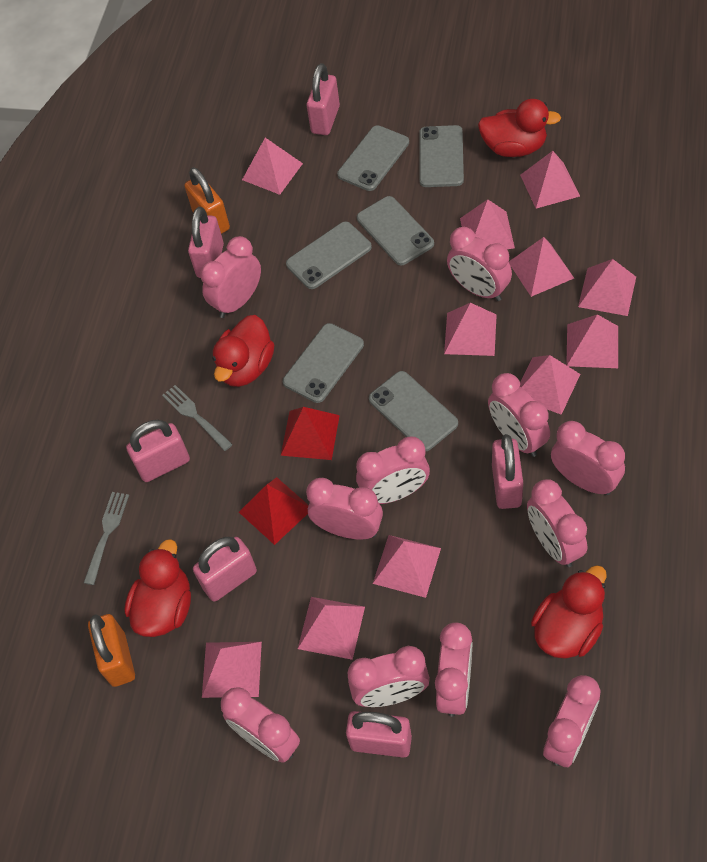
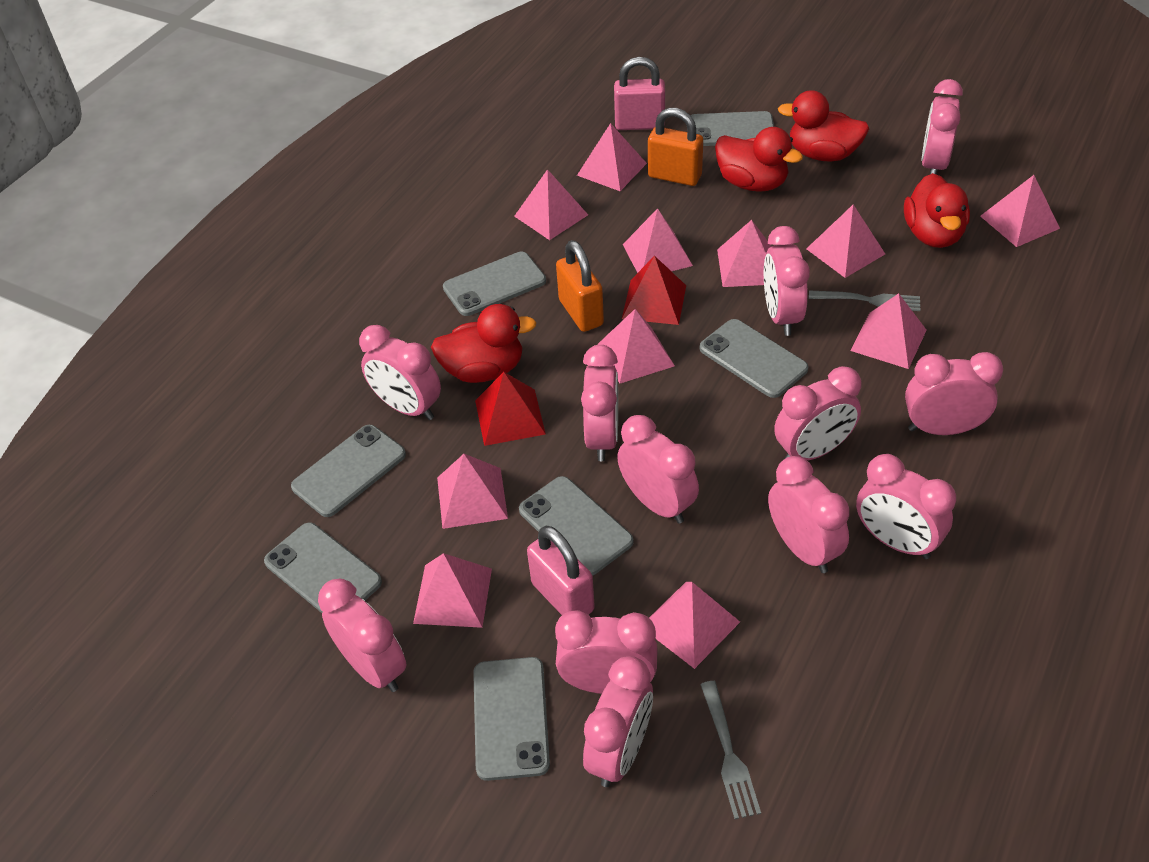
grey phone: [283,323,364,403] [286,222,372,289] [337,125,409,191] [357,196,434,265] [369,371,458,451] [419,125,464,187] = 6 -> [264,522,382,613] [291,425,406,517] [443,252,546,316] [473,657,550,781] [519,476,633,576] [691,111,774,146] [700,319,809,398] = 7
pink clock: [200,236,261,318] [221,688,300,763] [306,478,383,539] [348,646,430,707] [356,436,430,504] [435,622,472,717] [447,227,512,301] [488,373,550,457] [527,479,587,567] [543,675,601,767] [551,421,625,495] = 11 -> [318,579,406,692] [359,325,441,420] [555,610,658,694] [581,345,618,461] [583,656,653,787] [617,415,699,524] [764,226,810,336] [768,456,850,573] [774,366,862,461] [856,454,956,559] [905,352,1003,435] [921,79,963,175] = 12
pink padlock: [126,420,190,482] [188,207,224,278] [193,537,257,602] [307,63,340,135] [346,711,412,757] [492,434,523,509] = 6 -> [527,526,595,615] [614,57,665,130] = 2

